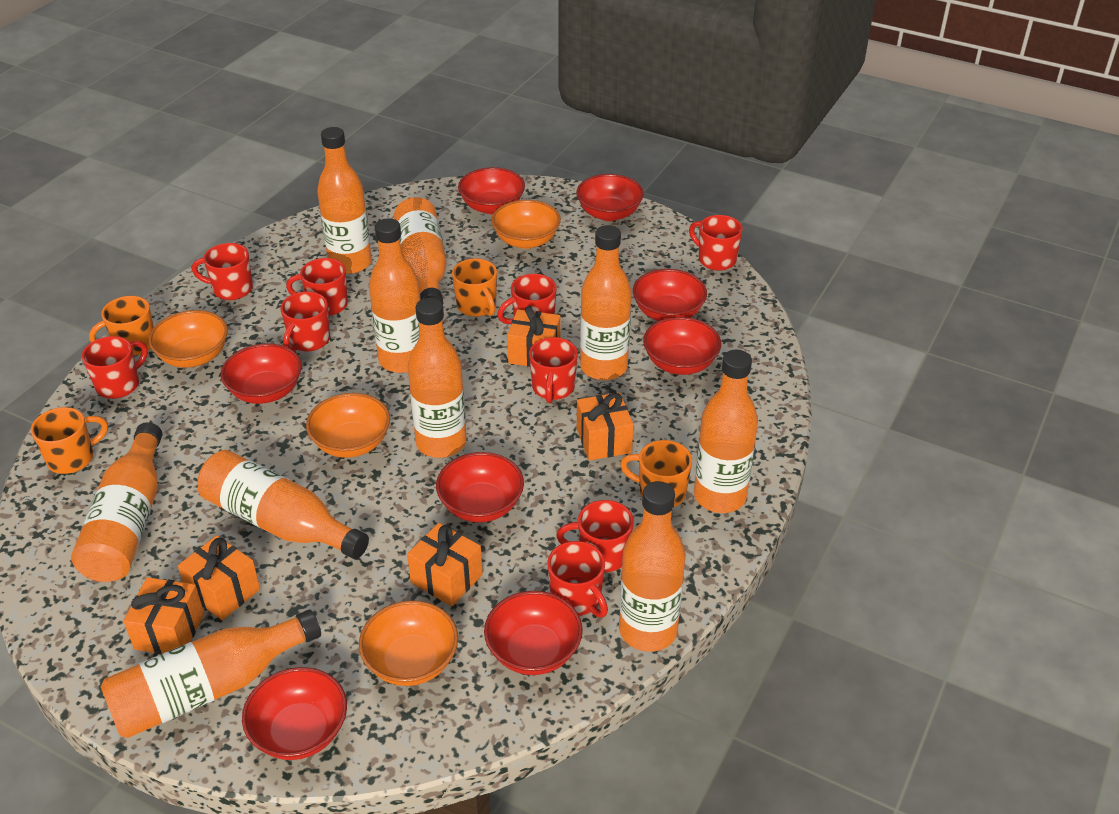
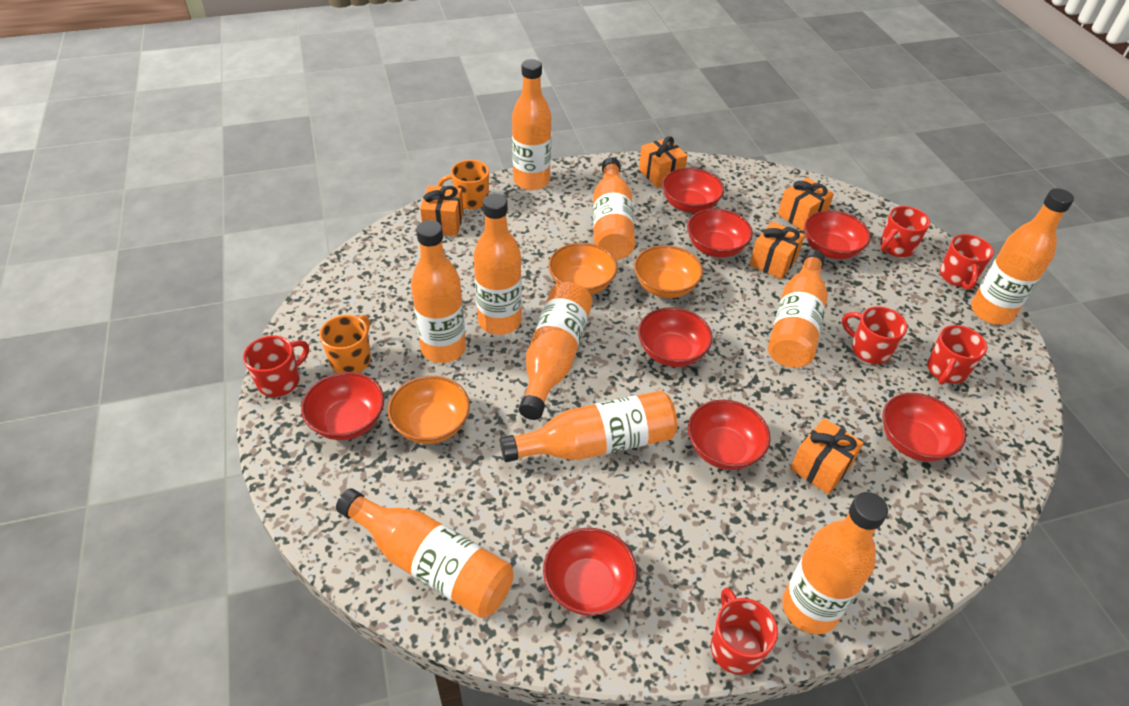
orange bowl: [149,310,228,367] [306,393,390,458] [359,600,458,686] [491,200,561,249] = 4 -> [388,376,470,444] [549,243,617,295] [634,245,703,298] = 3
orange mug: [31,407,108,474] [89,296,154,356] [452,258,497,317] [620,440,692,507] = 4 -> [320,315,371,373] [438,160,489,210] = 2
red mug: [82,336,148,399] [192,243,253,300] [280,291,330,352] [286,258,348,316] [497,274,557,324] [529,337,578,403] [547,541,608,618] [556,500,634,572] [689,215,743,271] = 9 -> [243,336,309,397] [711,588,778,675] [842,306,907,364] [880,206,930,257] [927,325,987,385] [940,234,994,290] = 6

